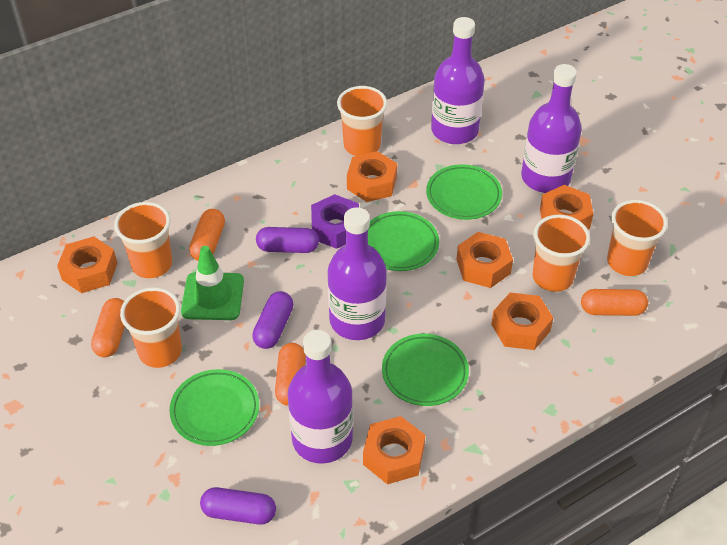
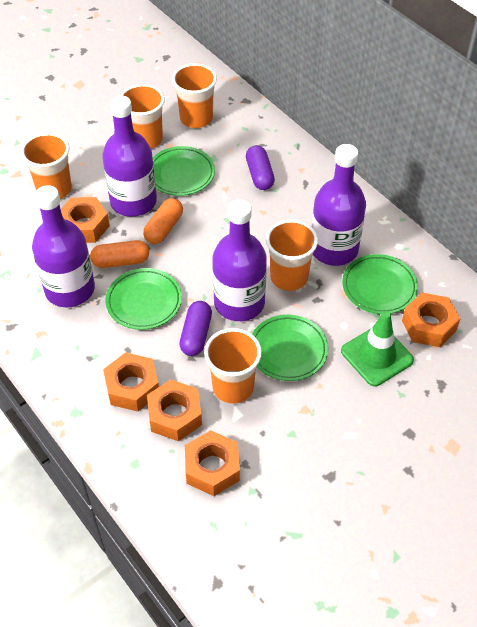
orange capsule: [91,298,125,357] [189,209,225,261] [275,343,306,406] [581,289,648,316] = 4 -> [90,240,149,268] [143,198,183,244] = 2
orange nut: [57,236,117,293] [347,151,397,202] [363,416,425,484] [456,232,513,288] [491,293,553,350] [540,185,593,229] = 6 -> [61,197,110,243] [103,352,159,411] [147,380,202,441] [185,430,240,496] [402,292,460,347] = 5
purple capsule: [200,487,276,524] [252,291,293,349] [256,227,319,253] = 3 -> [179,301,212,356] [246,145,275,190] = 2
purple nut: [311,194,359,249] = 1 -> none = 0

